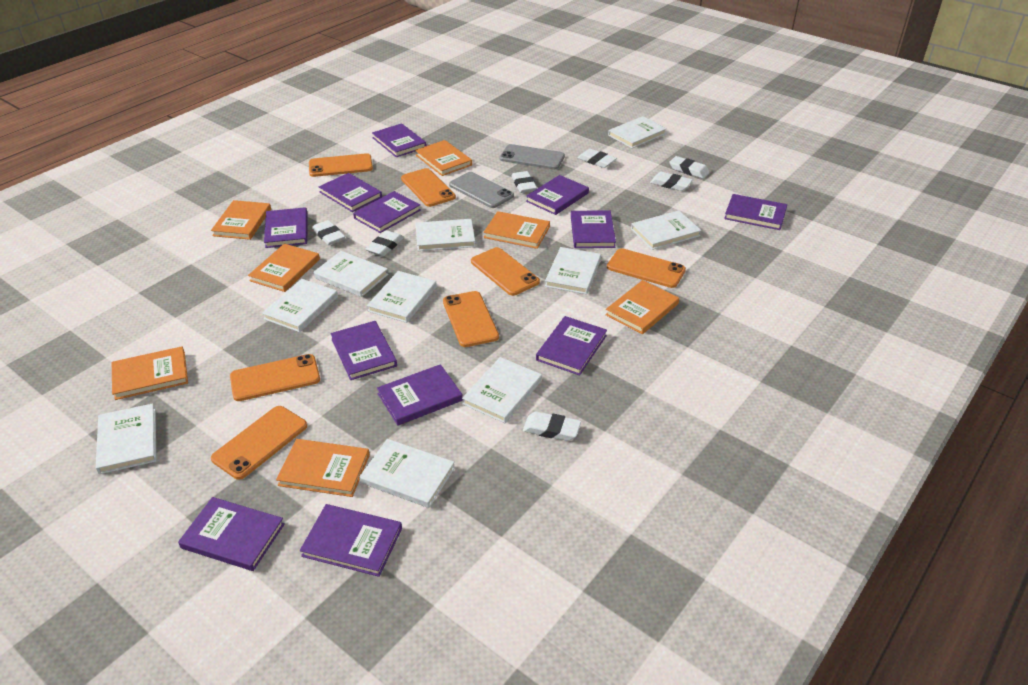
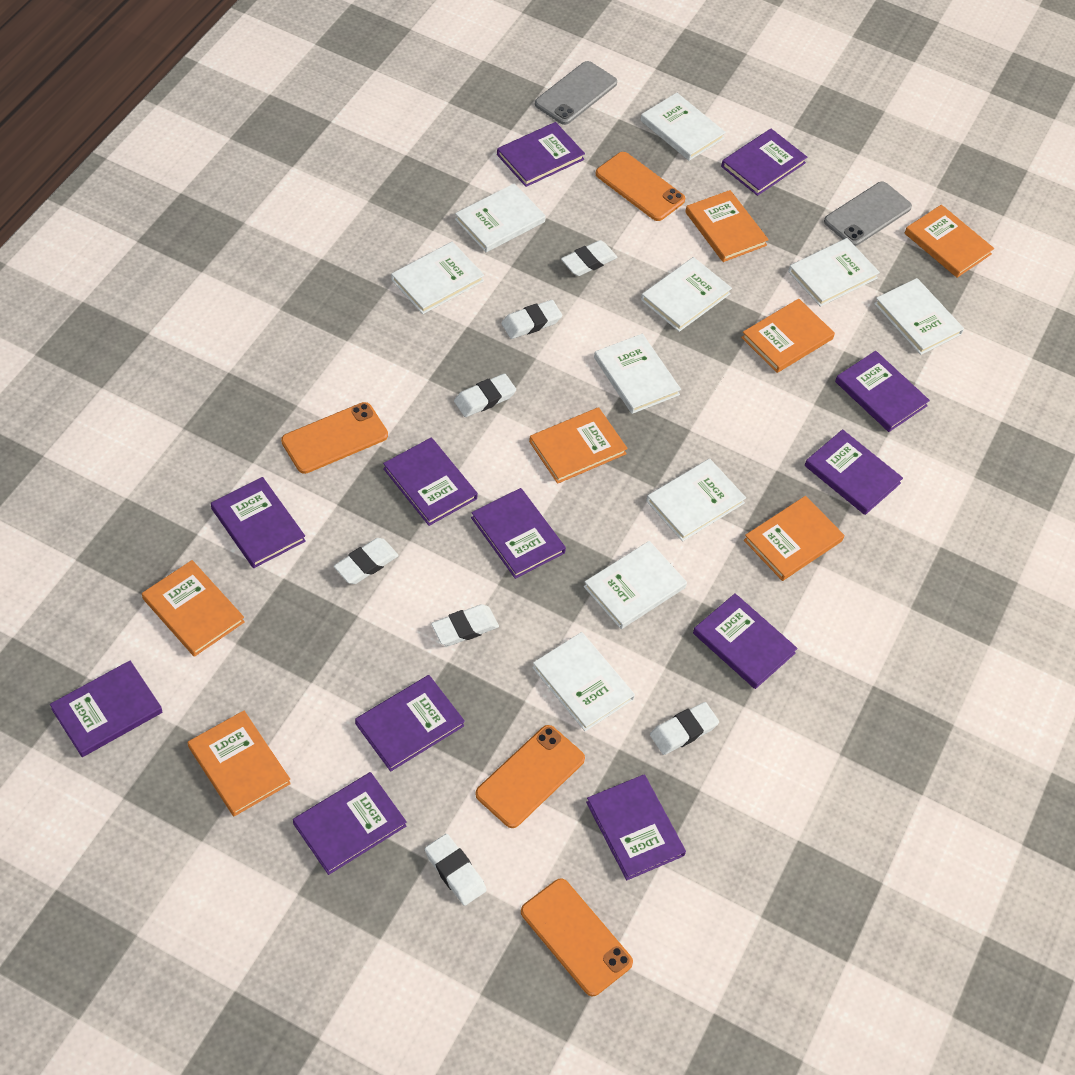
orange phone: [211,406,307,480] [230,354,320,401] [309,153,373,177] [401,168,456,207] [443,291,499,347] [471,247,540,296] [607,248,686,288] = 7 -> [281,402,388,474] [475,725,585,828] [521,879,633,996] [595,152,685,221] = 4

